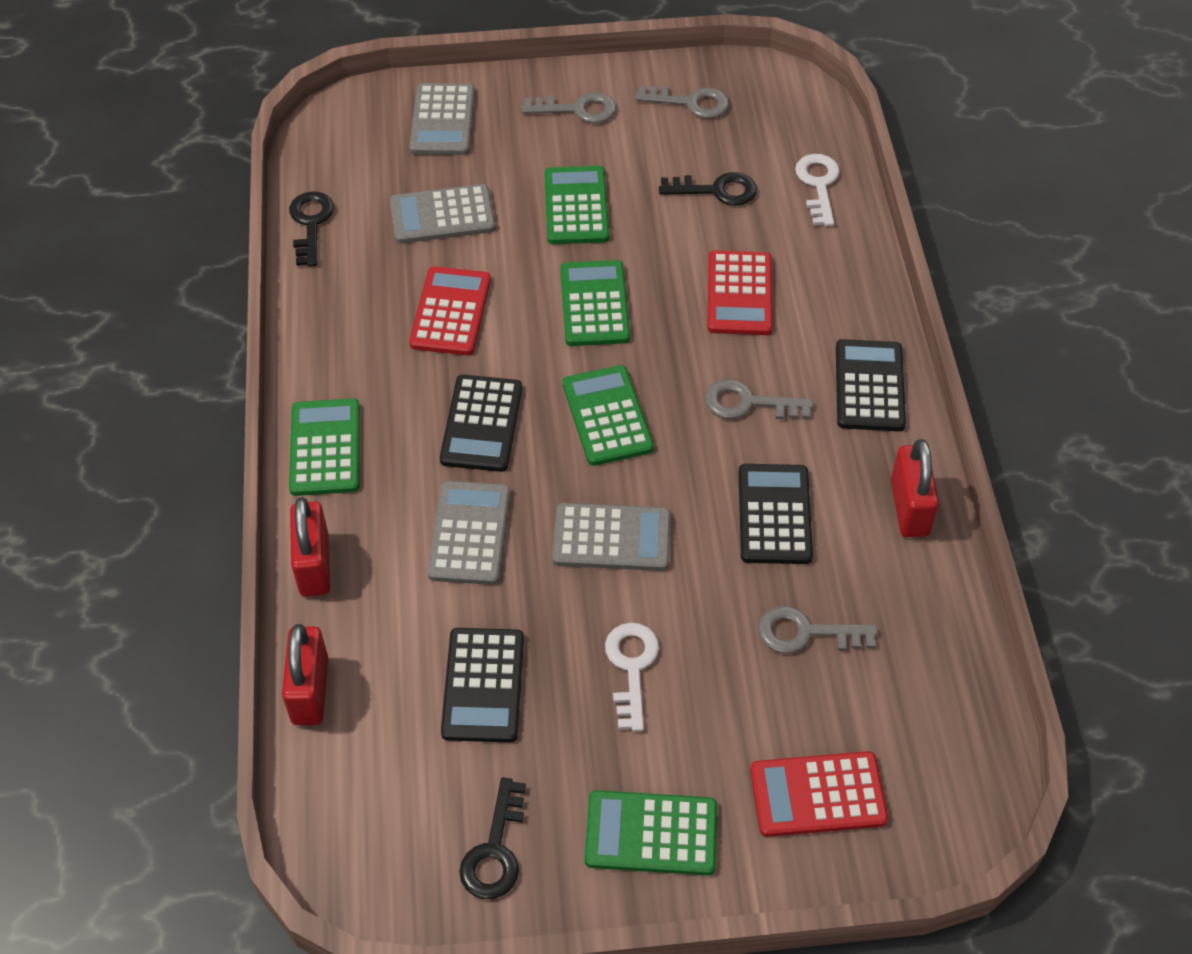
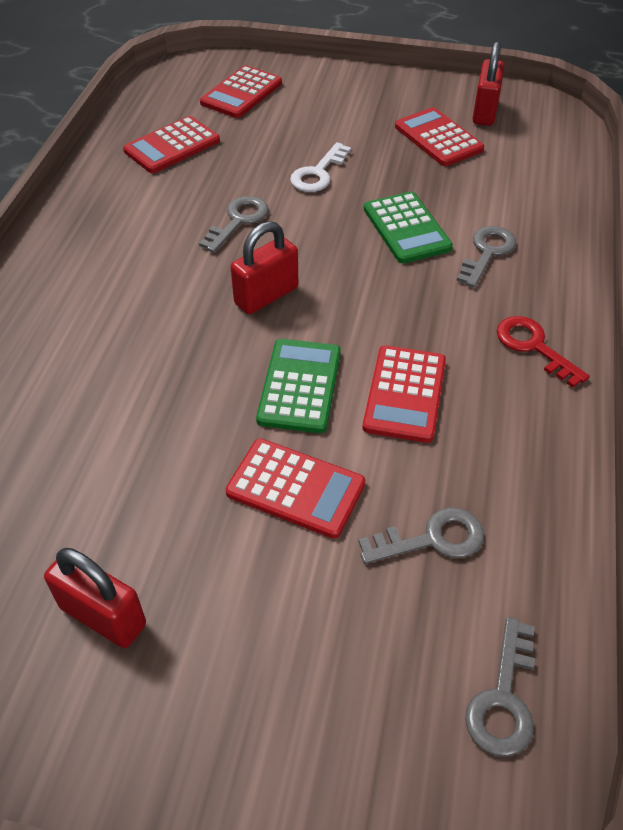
black calculator: [440,375,522,472] [441,628,524,743] [738,464,813,564] [836,339,906,431] = 4 -> none = 0
black key: [289,191,334,267] [459,777,526,899] [659,172,757,206] = 3 -> none = 0
green calculator: [289,398,360,496] [544,166,609,244] [560,260,630,346] [563,365,654,466] [584,790,717,876] = 5 -> [256,339,341,433] [364,192,453,264] = 2
grey calculator: [390,184,496,244] [410,83,475,155] [427,481,510,585] [552,503,671,571] = 4 -> none = 0
red calculator: [409,266,491,356] [707,250,773,335] [750,751,888,837] = 3 -> [123,116,220,173] [200,65,282,118] [226,438,365,539] [362,345,446,443] [395,107,484,166] = 5
red key: none = 0 -> [497,316,590,388] = 1
white key: [605,623,659,731] [795,154,840,226] = 2 -> [290,142,351,192] = 1

